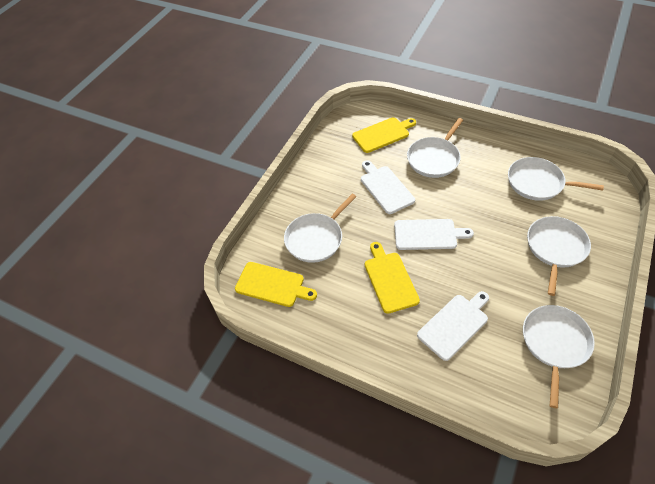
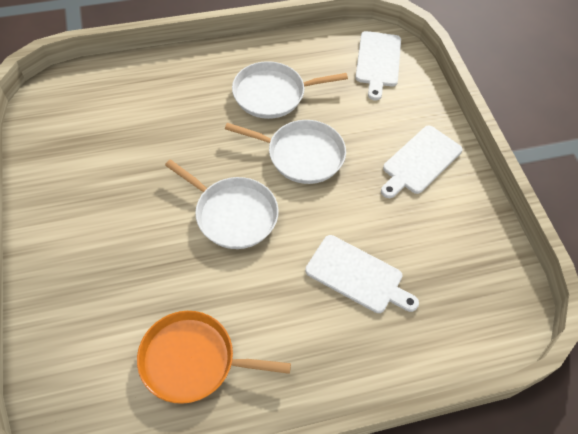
orange pan: none = 0 -> [137,311,291,404] = 1
white pan: [284,194,357,263] [407,118,463,178] [508,157,604,201] [523,305,595,408] [527,216,591,296] = 5 -> [165,160,279,249] [225,120,346,184] [232,61,348,119] = 3
yellow cutting board: [235,262,317,307] [352,117,416,153] [365,242,420,314] = 3 -> none = 0

